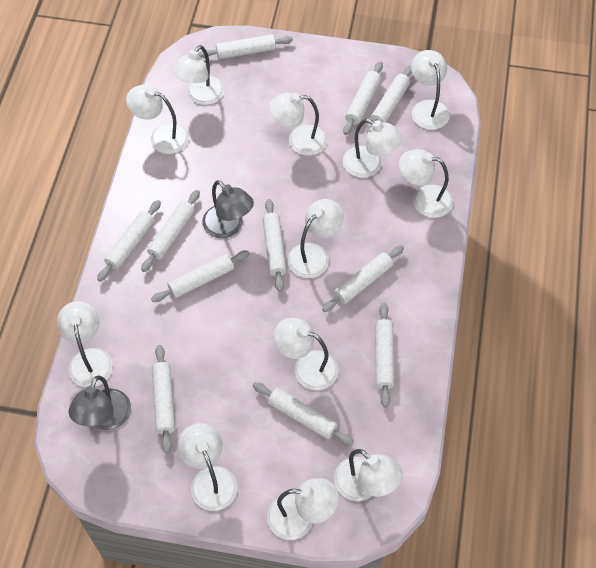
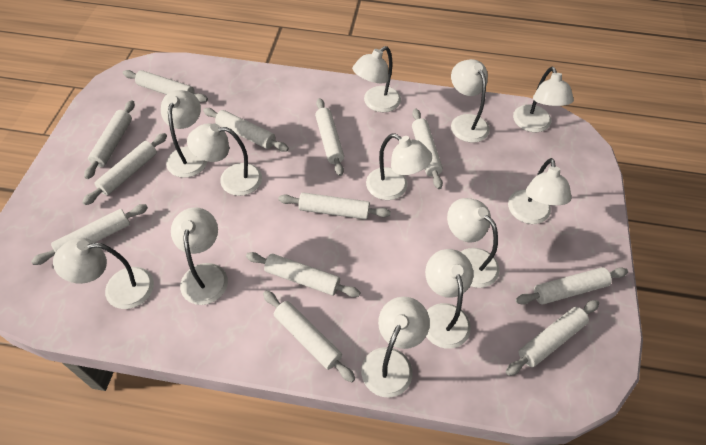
grey lamp: [69,376,131,430] [202,180,254,238] = 2 -> none = 0
white rolling pin: [97,200,161,282] [141,190,200,272] [151,250,250,302] [152,345,175,453] [198,34,293,59] [253,382,354,445] [263,199,287,292] [322,245,404,312] [343,61,383,135] [367,65,412,133] [375,303,395,408] = 11 -> [31,204,148,265] [82,133,167,205] [84,100,135,179] [123,70,208,102] [203,108,289,152] [246,252,360,297] [263,291,355,382] [278,193,391,219] [315,98,344,176] [412,108,443,189] [506,300,599,376] [515,267,628,305] = 12

